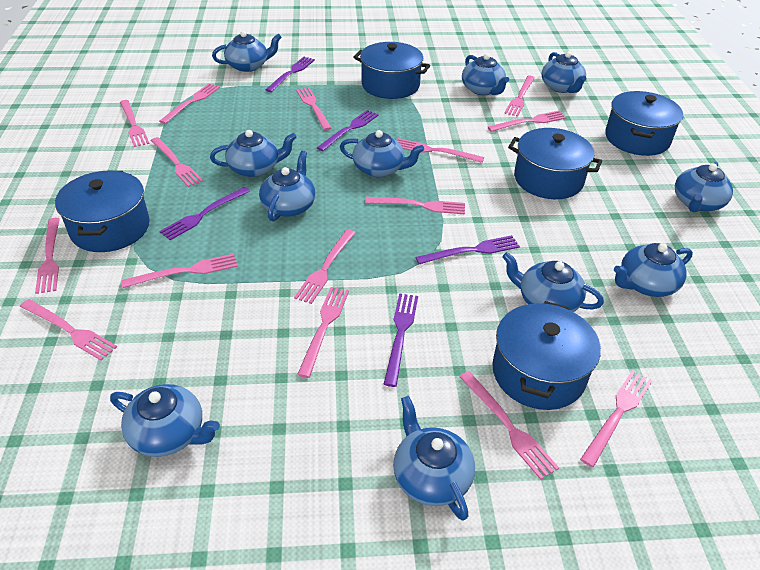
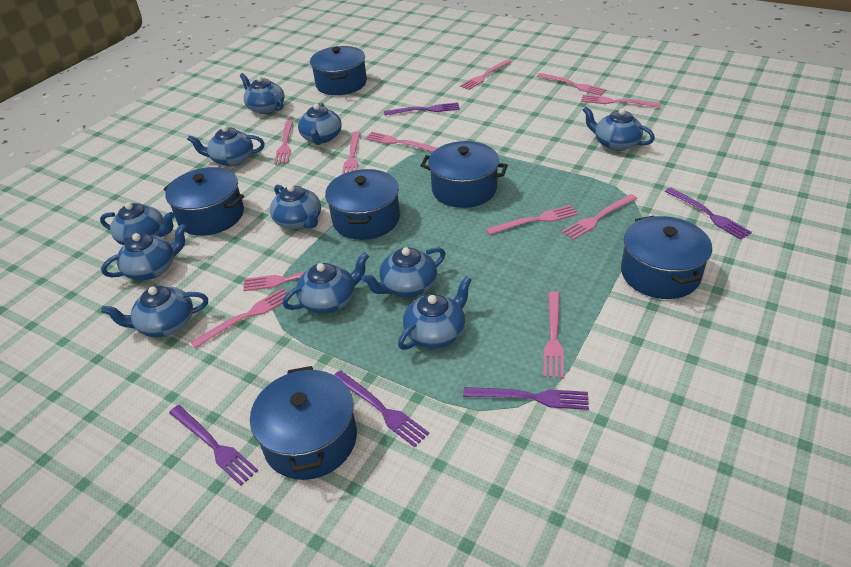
blue pot: [55,170,150,252] [354,42,430,99] [492,301,601,410] [508,128,602,199] [605,91,683,156] = 5 -> [164,167,244,236] [250,366,357,480] [310,46,367,95] [325,169,400,240] [420,141,508,208] [621,216,712,299] = 6
pink fork: [20,299,117,361] [35,218,60,294] [120,100,150,147] [121,254,238,288] [150,137,203,187] [159,84,220,124] [294,229,355,304] [296,87,332,130] [297,287,349,378] [365,197,465,214] [397,138,484,163] [459,371,559,480] [488,110,567,132] [504,76,535,117] [580,370,652,467] = 15 -> [191,288,292,348] [243,268,345,291] [274,120,293,164] [342,131,361,174] [365,132,437,152] [460,60,512,90] [486,205,578,235] [537,73,607,96] [543,291,564,378] [562,194,637,240] [581,95,661,108] = 11

